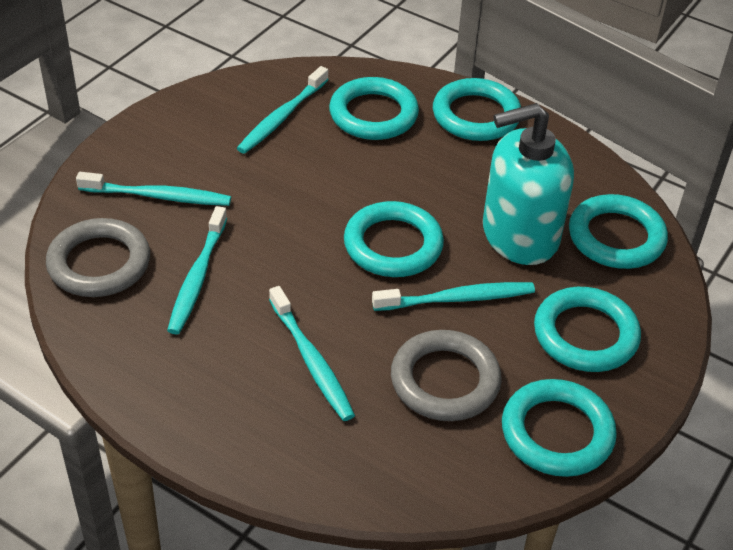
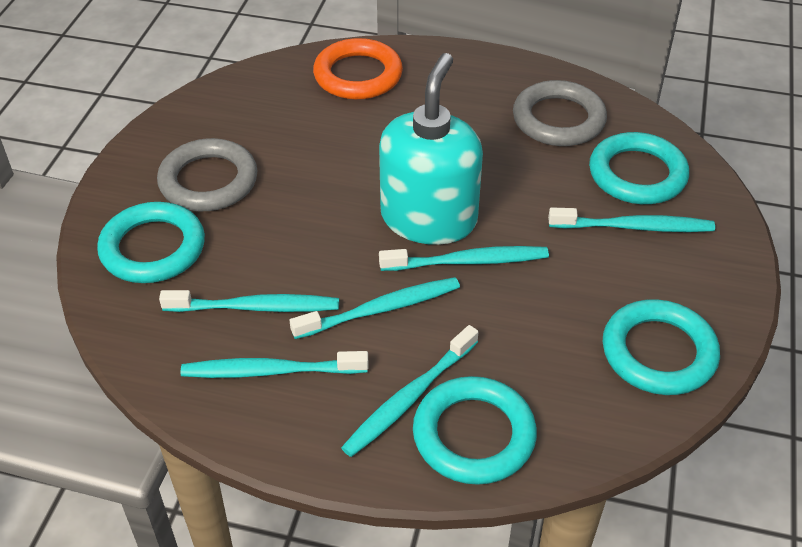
orange ring: none = 0 -> [313,38,403,100] = 1
turquoise ring: [329,77,419,140] [344,201,444,277] [433,78,521,141] [502,379,617,477] [534,287,641,372] [569,194,668,269] = 6 -> [97,202,205,283] [413,376,537,485] [589,132,689,204] [603,299,720,395] = 4
turquoise toothbrush: [76,172,231,206] [167,206,227,334] [237,66,329,154] [269,286,355,421] [372,282,535,311] = 5 -> [159,290,339,312] [181,351,368,378] [290,277,460,339] [341,325,478,457] [379,246,549,271] [548,207,715,232] = 6

